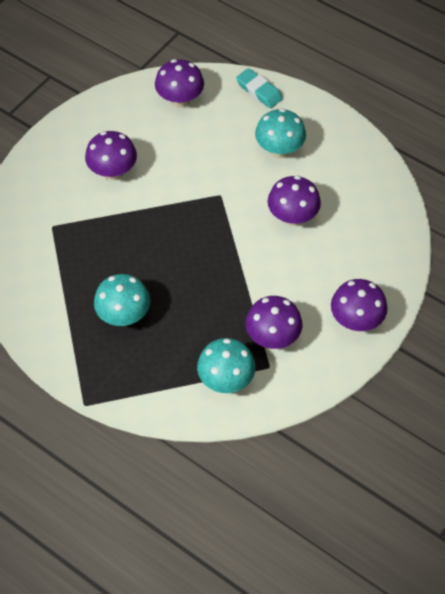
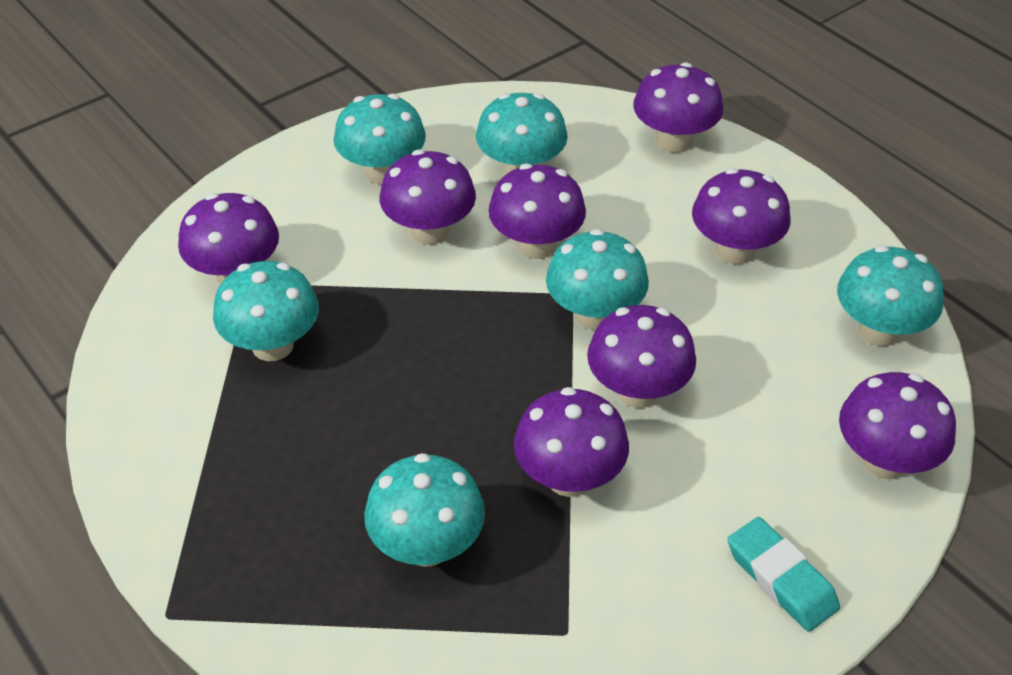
purple mushroom: [85,131,137,180] [155,59,204,108] [246,296,302,349] [268,175,321,226] [331,279,388,331] = 5 -> [178,193,279,285] [380,150,476,245] [488,163,586,259] [514,387,629,497] [587,305,696,408] [633,62,723,153] [692,168,790,264] [839,372,956,479] = 8
turquoise mushroom: [94,274,150,326] [197,338,256,393] [255,108,306,158] = 3 -> [213,261,319,361] [334,94,426,184] [364,453,485,567] [476,93,568,175] [546,229,649,330] [837,245,944,346] = 6

